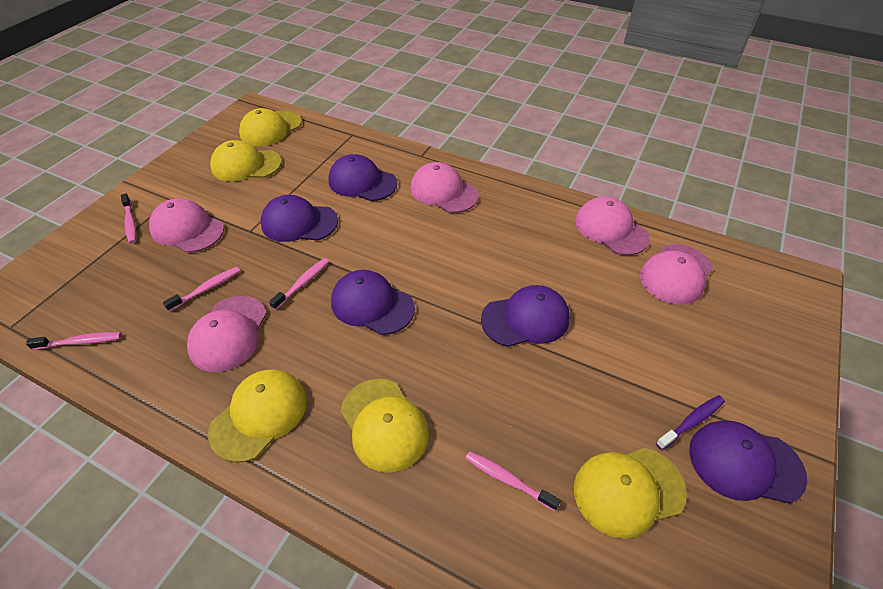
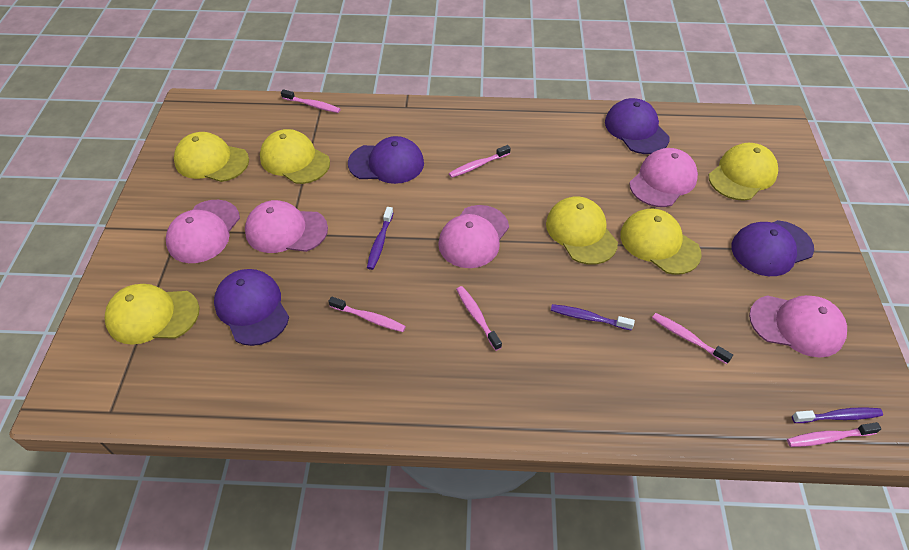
pink toothbrush: [26,332,121,350] [121,193,136,243] [163,267,240,312] [269,258,329,310] [465,451,561,511] = 5 -> [281,89,340,113] [328,296,406,332] [449,145,511,178] [456,286,502,351] [652,313,733,364] [787,422,881,447] = 6
purple cap: [261,195,338,242] [328,154,397,201] [331,270,415,335] [481,285,570,347] [689,421,807,504] = 5 -> [214,269,289,346] [348,136,424,184] [605,98,670,154] [732,220,814,276] = 4
purple toothbrush: [656,395,725,450] = 1 -> [367,207,393,270] [551,304,635,330] [792,407,883,423] = 3
yellow cap: [208,369,307,463] [210,140,282,181] [239,108,302,146] [341,379,429,473] [574,448,687,539] = 5 -> [105,284,199,345] [174,132,249,182] [260,129,330,184] [546,196,618,265] [620,208,702,275] [709,143,778,201] = 6

